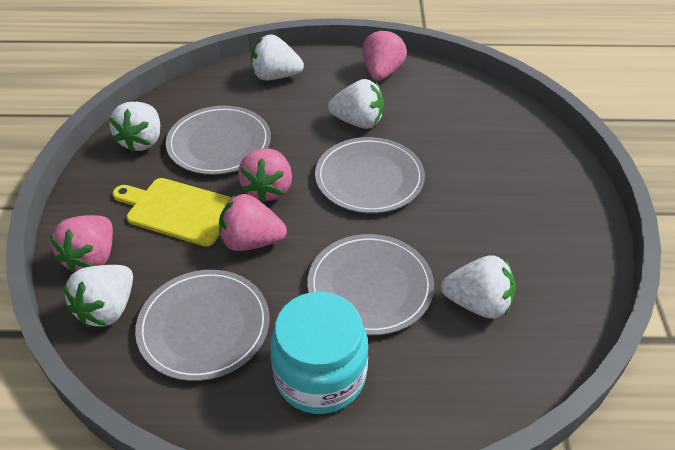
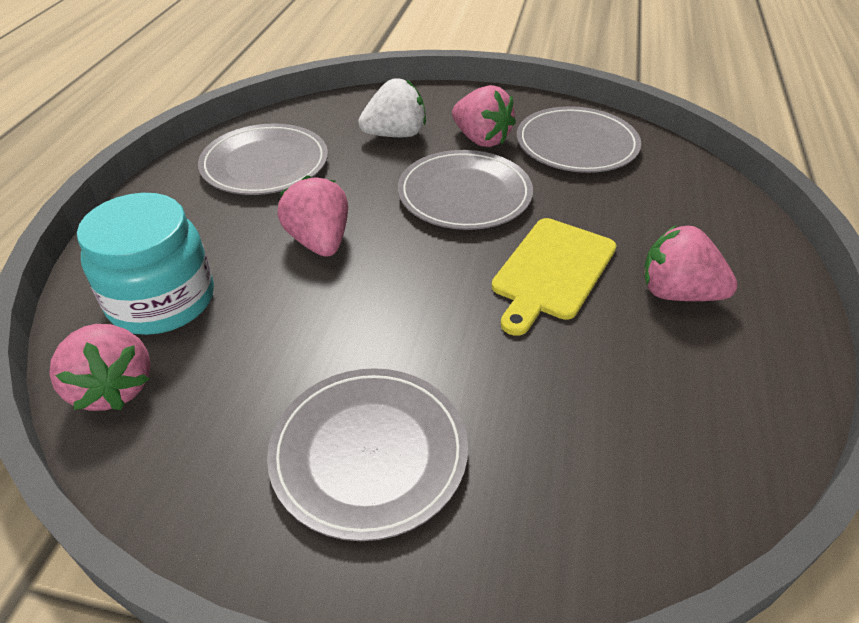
white strawberry: [64,265,133,327] [109,102,160,152] [251,34,304,80] [328,79,384,129] [441,255,516,319] = 5 -> [358,78,426,137] = 1

